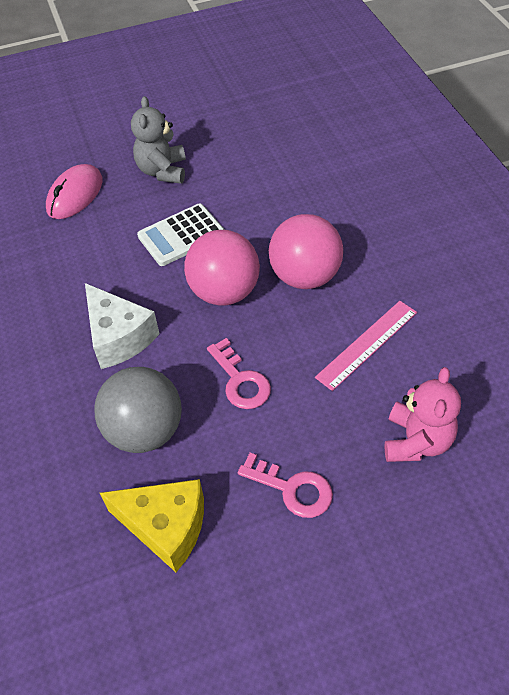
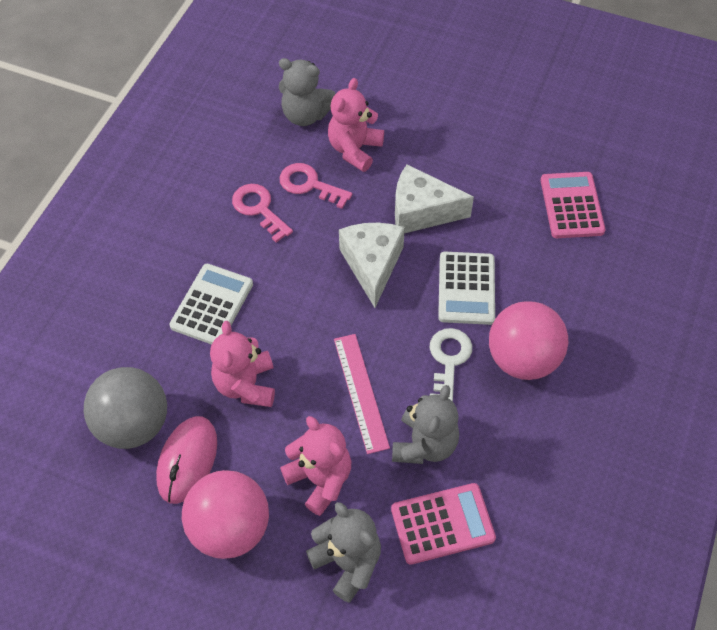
grey teddy bear: [131,96,186,184] = 1 -> [279,58,335,126] [306,502,381,603] [392,385,459,464] = 3
pink calculator: none = 0 -> [391,483,496,565] [541,172,606,238] = 2
pink teddy bear: [385,367,461,462] = 1 -> [210,321,275,407] [280,416,351,516] [328,78,384,172] = 3
white calculator: [137,203,225,266] = 1 -> [169,264,253,345] [438,252,495,325] = 2
white cheese: [85,283,160,369] = 1 -> [339,223,405,308] [395,164,474,233] = 2
white key: none = 0 -> [430,328,472,402] = 1
yellow cheese: [100,479,204,572] = 1 -> none = 0

